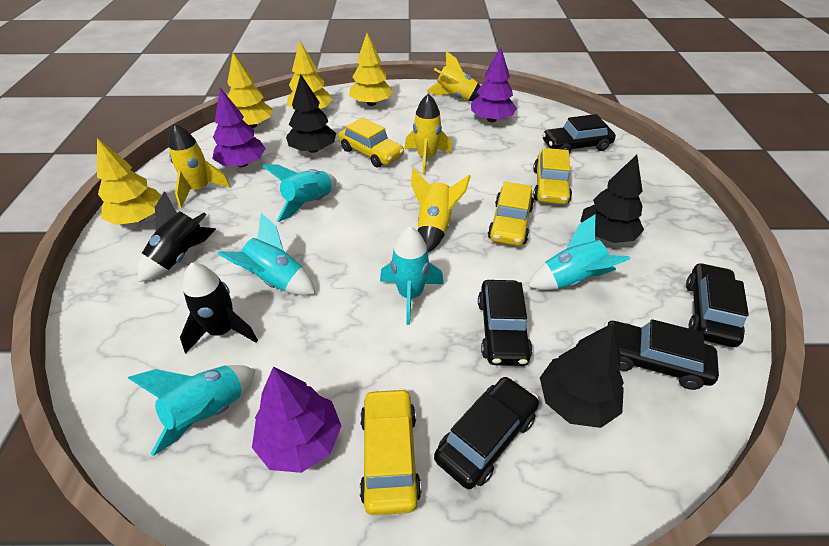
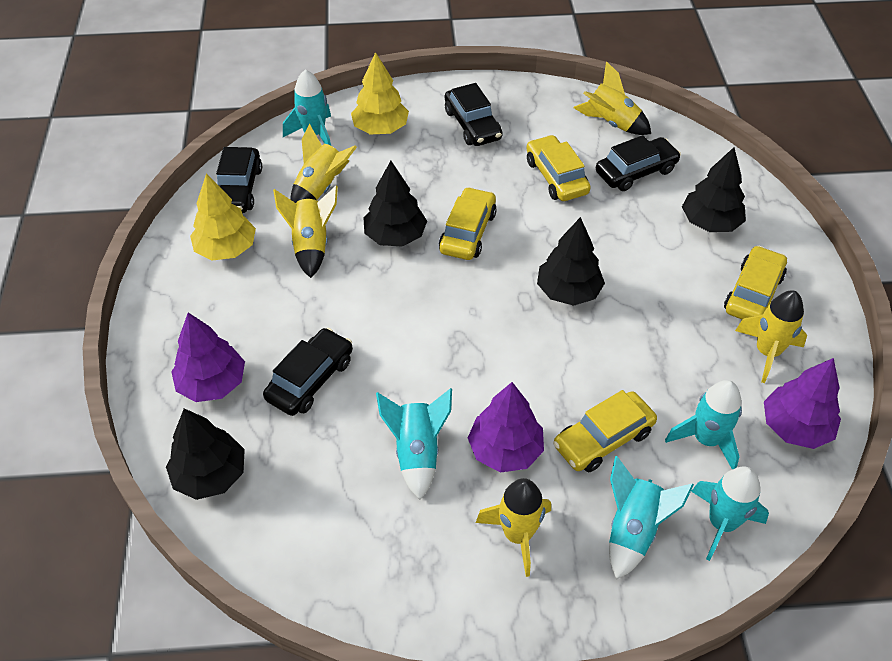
black car: [434,377,539,489] [478,280,532,366] [542,114,616,153] [604,319,719,390] [686,263,749,347] = 5 -> [216,147,262,213] [263,328,353,416] [445,83,503,146] [596,135,681,191] = 4
black rocket: [137,191,216,282] [180,263,258,353] = 2 -> none = 0
black tree: [286,74,336,153] [540,323,624,428] [580,155,644,243] = 3 -> [166,408,245,500] [363,161,427,247] [537,217,605,306] [682,147,746,232] = 4
yellow rocket: [168,123,231,207] [404,94,452,174] [411,168,471,253] [426,51,481,101] = 4 -> [273,186,338,278] [290,124,357,203] [476,478,551,577] [573,62,651,135] [735,291,807,383] = 5
yellow tree: [97,138,161,225] [227,53,273,128] [287,40,333,110] [349,33,393,106] = 4 -> [190,174,256,260] [351,52,409,134] = 2

